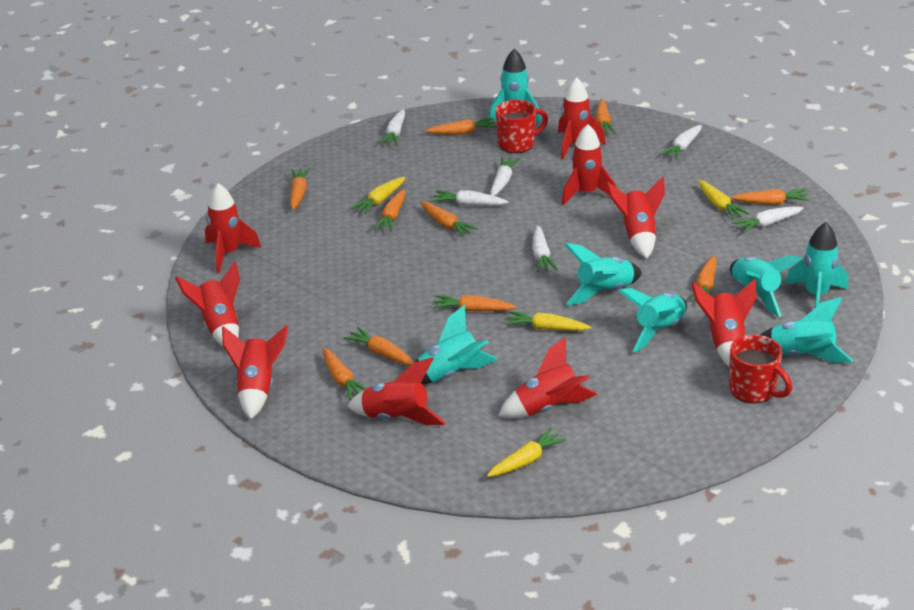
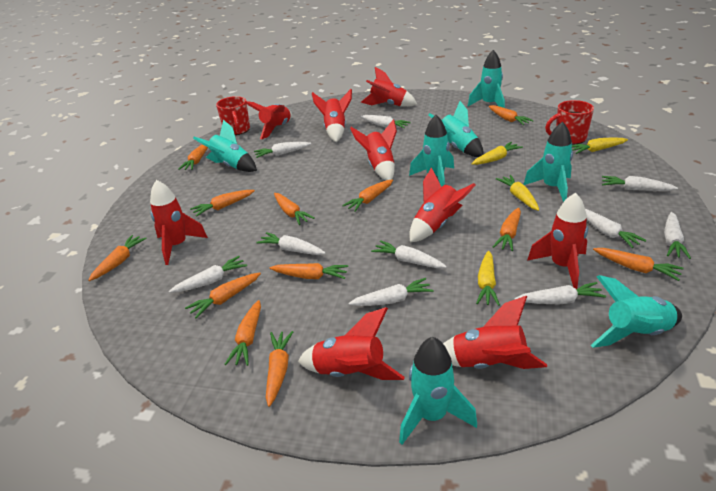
orange carrot: [290,169,310,210] [322,348,366,401] [344,327,414,366] [373,189,406,232] [420,202,478,237] [426,118,497,135] [433,295,517,311] [596,99,616,134] [690,255,717,302] [731,189,810,205] = 10 -> [88,235,147,281] [178,144,208,170] [185,272,261,318] [190,190,255,217] [224,300,261,366] [266,331,293,407] [270,263,348,279] [274,193,314,225] [342,180,393,212] [489,105,534,125] [493,207,521,251] [593,248,684,281] = 12
white carrot: [380,109,405,146] [432,190,508,205] [490,157,519,196] [532,225,558,272] [660,125,702,160] [732,206,804,233] = 6 -> [169,256,247,293] [254,142,311,158] [256,232,325,255] [348,278,434,306] [361,115,411,128] [371,240,447,268] [515,282,606,304] [585,209,646,248] [602,176,678,191] [664,212,691,259] = 10

